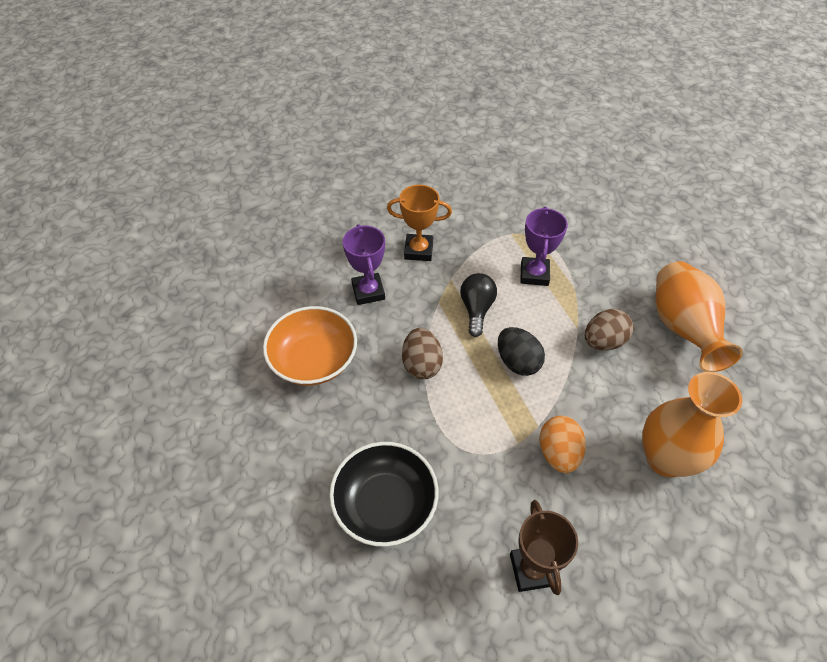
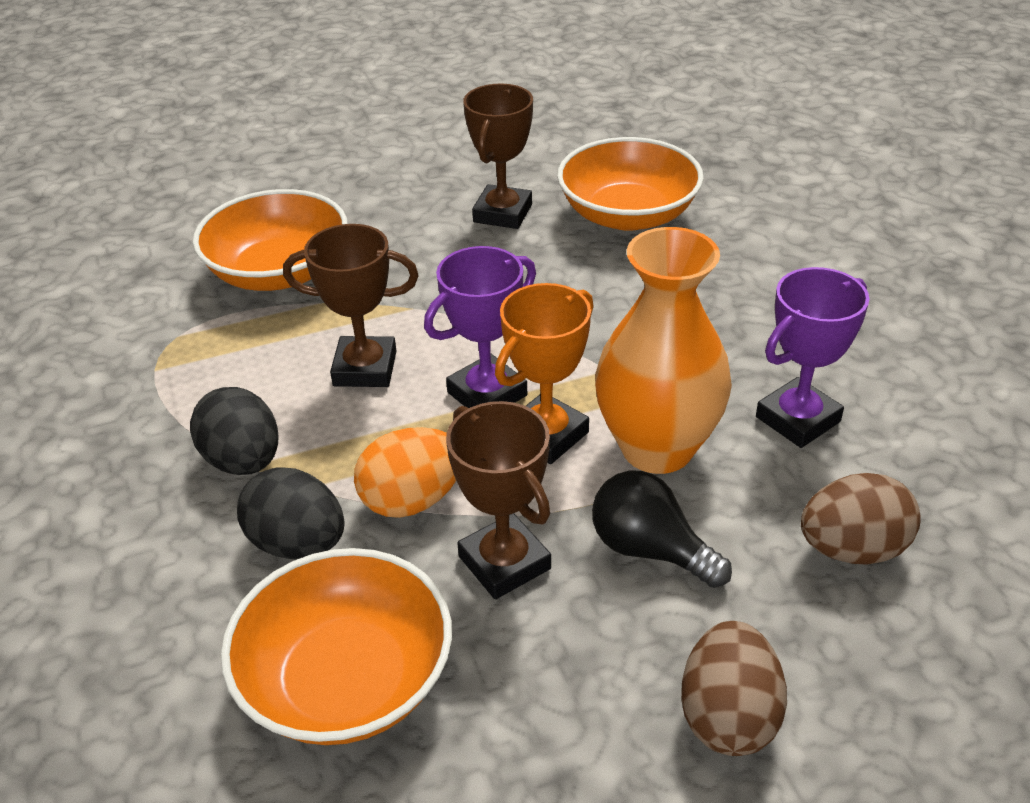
black bowl: [329,442,439,547] = 1 -> none = 0
black egg: [498,327,545,376] = 1 -> [190,387,279,475] [237,467,344,559] = 2
brown trophy: [510,500,578,595] = 1 -> [283,224,419,387] [446,401,551,599] [463,83,533,229] = 3
orange bowl: [263,306,357,385] = 1 -> [193,189,348,291] [221,548,452,745] [557,137,704,231] = 3
orange vase: [642,372,742,477] [656,261,743,372] = 2 -> [595,227,732,474] = 1

